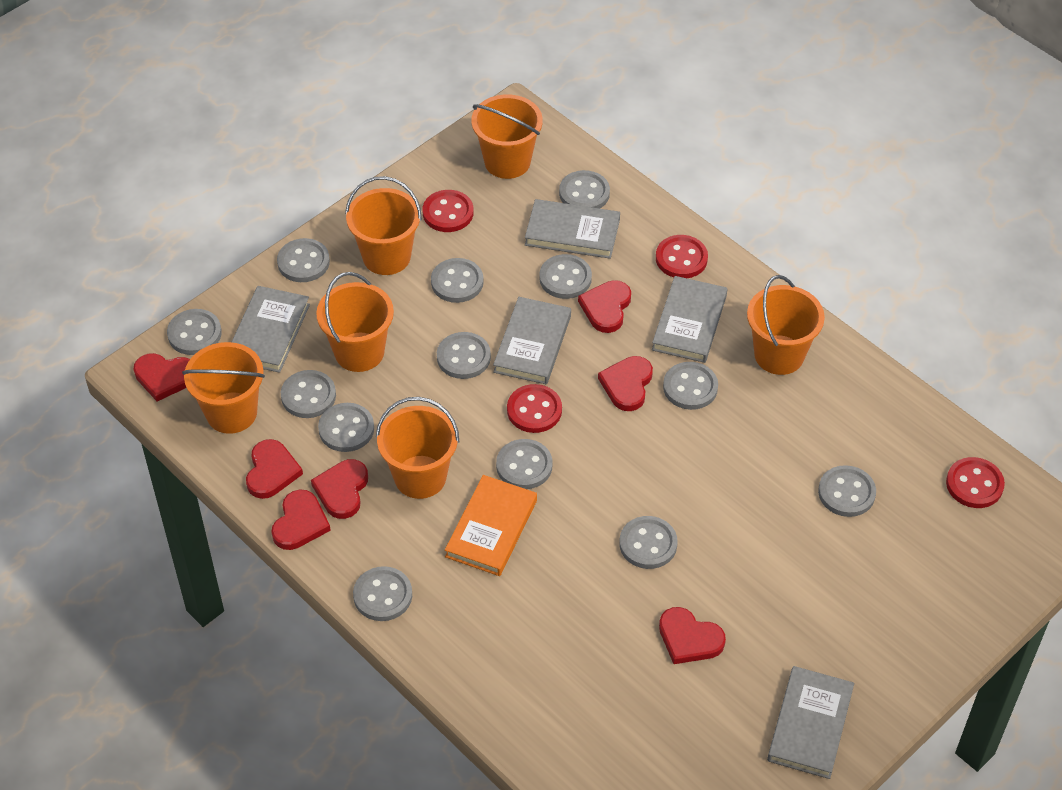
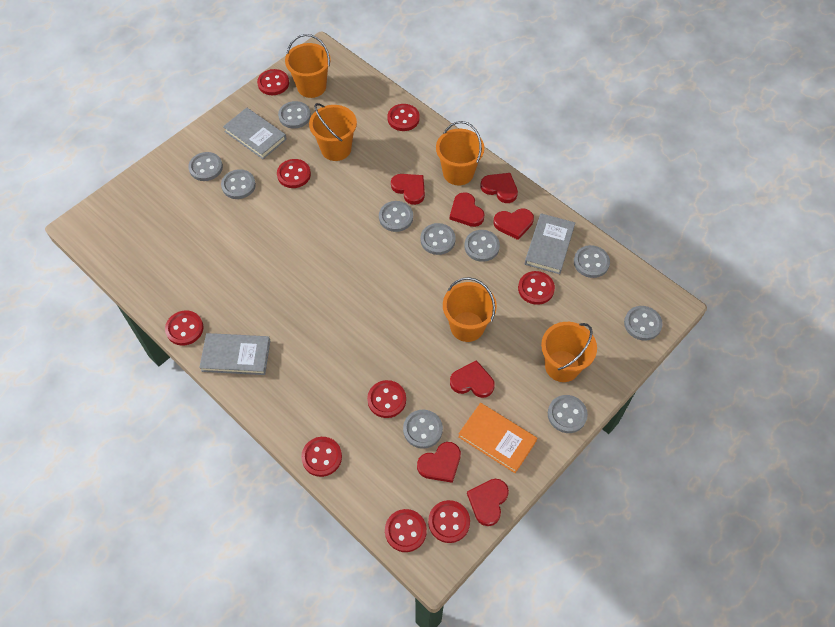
grey book: [232,286,310,373] [493,297,571,385] [525,199,620,259] [652,276,727,363] [767,666,854,779] = 5 -> [199,333,270,375] [223,108,287,159] [525,213,575,274] = 3
grey button: [167,309,222,355] [277,238,330,282] [281,370,336,418] [318,403,374,452] [353,566,412,621] [431,258,484,303] [437,332,491,379] [496,439,553,489] [539,254,592,299] [559,170,610,209] [619,516,678,569] [663,362,718,410] [818,465,876,517] = 13 -> [188,152,223,181] [221,169,256,199] [278,101,311,129] [379,201,413,232] [403,409,443,449] [421,223,456,255] [464,230,500,262] [548,395,588,433] [574,245,610,278] [624,306,663,341] = 10
orange bucket: [182,342,265,434] [316,272,394,372] [345,176,422,275] [376,397,459,499] [471,95,543,179] [747,275,825,375] = 6 -> [285,34,331,98] [309,103,357,161] [436,121,484,185] [443,277,497,342] [541,322,597,382] = 5
red button: [422,190,474,232] [507,384,562,433] [656,235,708,278] [946,457,1005,508] = 4 -> [165,310,204,346] [257,69,289,95] [277,159,311,188] [301,437,342,477] [367,380,406,418] [385,509,427,552] [387,104,420,131] [428,500,470,543] [518,271,555,305] = 9

